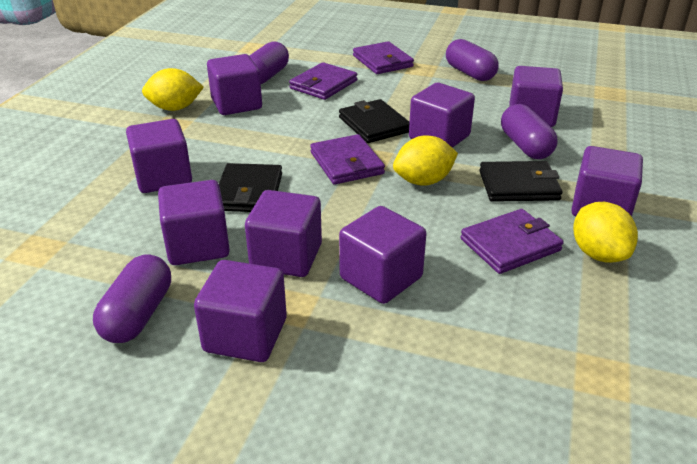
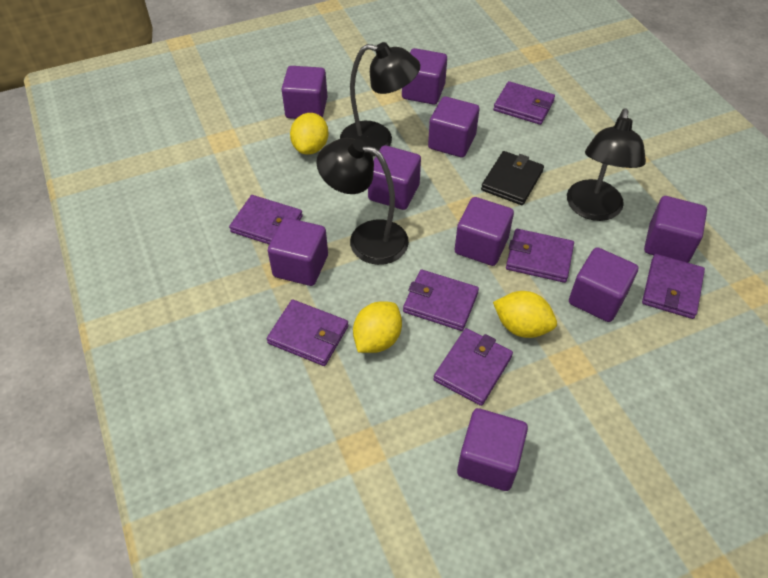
black lamp: none = 0 -> [316,138,409,265] [340,42,420,156] [567,108,646,221] = 3
black wallet: [219,163,282,212] [339,99,409,143] [479,161,563,202] = 3 -> [481,151,544,205] = 1
purple capsule: [93,254,171,343] [249,42,289,84] [446,39,499,81] [501,104,558,159] = 4 -> none = 0
purple wallet: [289,62,357,100] [310,134,385,185] [353,41,414,74] [460,209,564,274] = 4 -> [229,195,303,244] [267,299,348,366] [403,269,479,331] [433,328,513,406] [493,81,555,125] [506,229,574,283] [642,254,705,319] = 7

